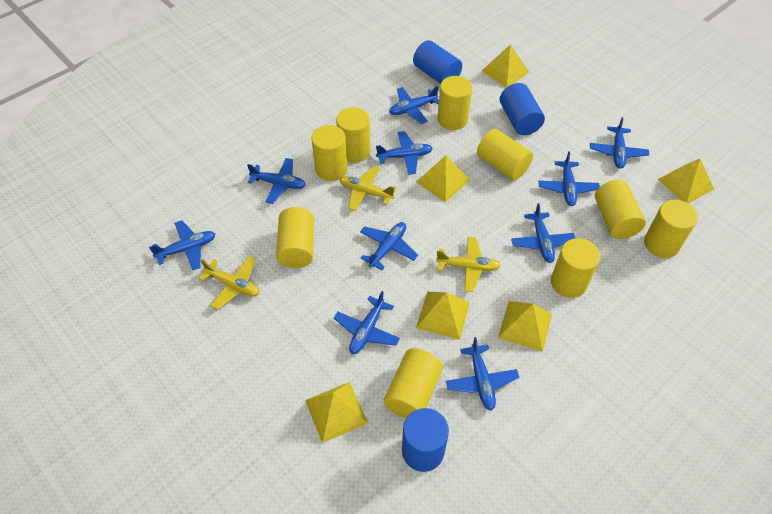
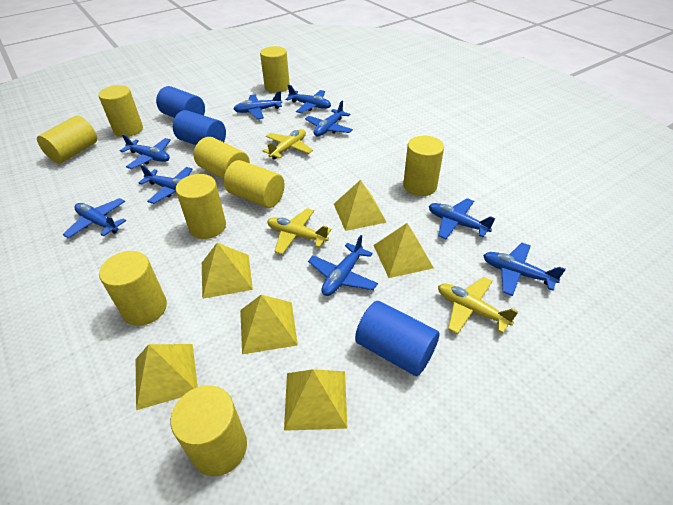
blue plane: [149,220,215,271] [247,158,306,204] [334,291,400,354] [360,222,418,270] [376,131,433,175] [389,86,439,124] [446,337,520,411] [511,203,575,263] [538,151,600,206] [590,117,649,169] = 10 -> [63,198,126,238] [120,134,171,169] [138,165,192,204] [234,91,282,119] [286,85,331,113] [305,101,353,137] [308,235,378,296] [429,198,495,239] [483,243,566,296] = 9

